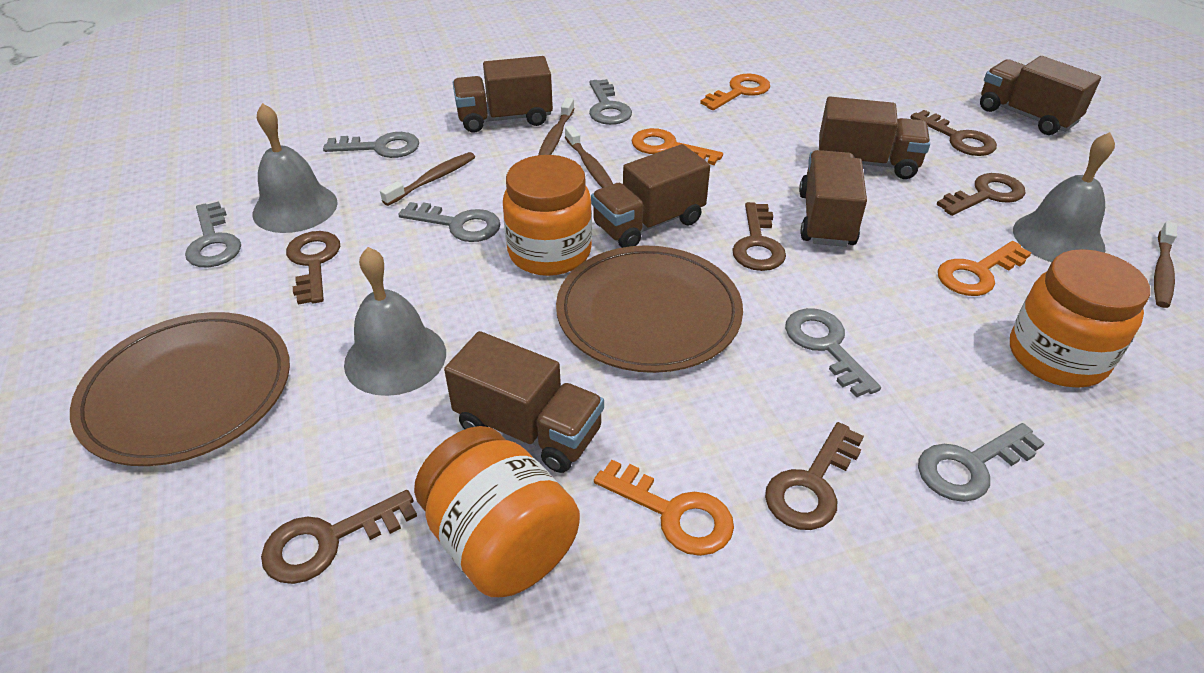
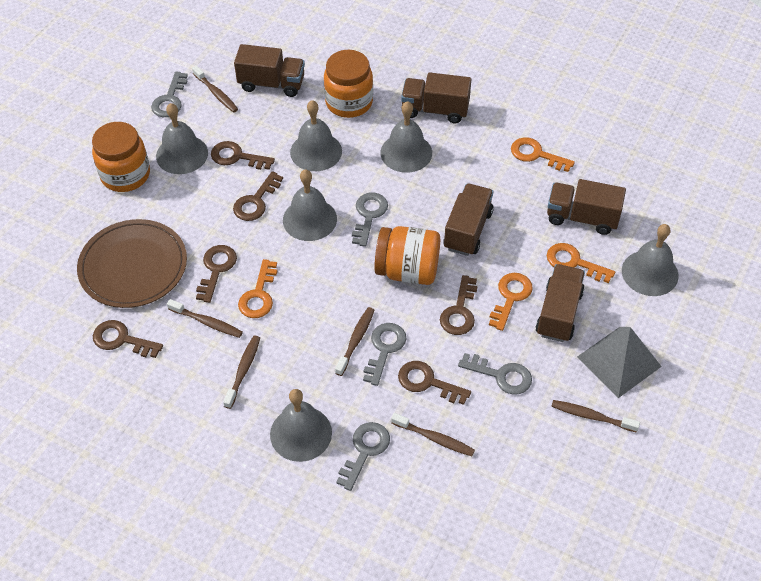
brown plate: [70,312,290,466] [556,245,743,373] = 2 -> [77,219,187,308] = 1
brown toothbrush: [380,152,475,206] [538,98,575,155] [565,125,613,188] [1154,221,1177,308] = 4 -> [167,299,243,338] [192,66,238,113] [223,336,260,409] [335,307,374,376] [391,413,475,456] [551,400,640,433] = 6
brown truck: [444,331,604,473] [453,56,553,133] [591,144,710,248] [799,150,867,247] [819,97,930,179] [980,56,1101,135] = 6 -> [234,44,305,97] [401,72,471,123] [443,183,494,256] [535,264,585,342] [547,179,626,235] = 5
grey bell: [253,103,338,233] [344,247,446,396] [1013,132,1115,262] = 3 -> [156,103,208,174] [270,389,332,462] [283,169,337,241] [290,100,342,171] [380,101,432,173] [622,224,679,296] = 6
grey key: [185,201,241,267] [323,132,419,158] [398,202,500,242] [589,79,632,125] [785,308,881,397] [918,423,1045,502] = 6 -> [151,71,188,117] [336,422,390,491] [352,193,388,247] [363,323,406,386] [458,353,532,394] = 5
grey pyramid: none = 0 -> [577,327,662,398] = 1

